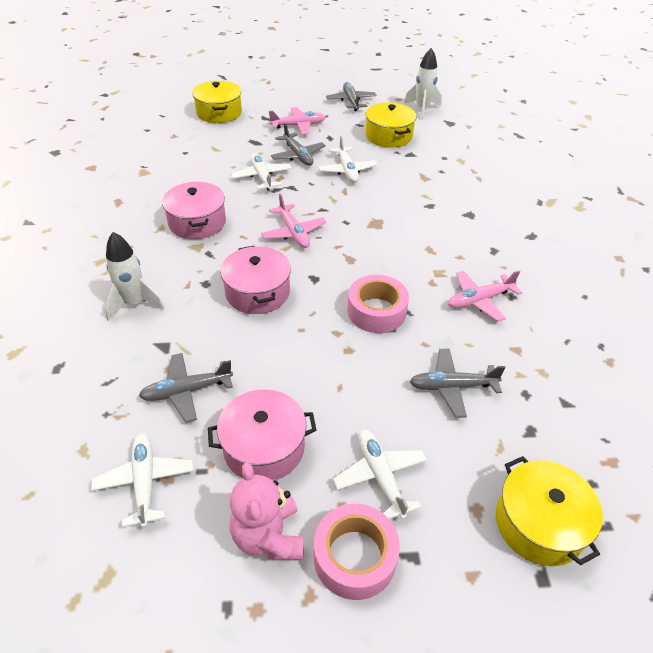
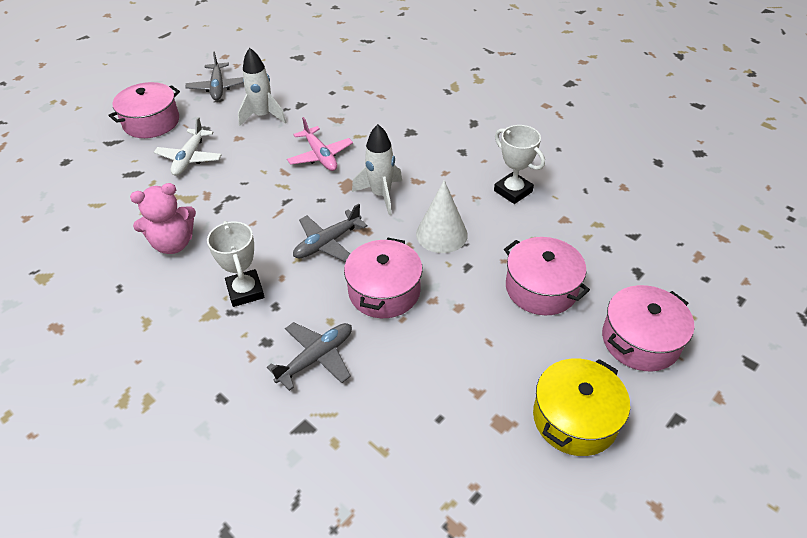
grey plane: [139,353,233,423] [271,123,326,166] [326,82,377,111] [410,349,506,418] = 4 -> [185,51,244,100] [267,322,352,391] [293,204,368,262] = 3
pink plane: [261,194,326,248] [269,107,325,135] [448,270,522,322] = 3 -> [287,117,353,171] = 1
pink pot: [162,182,226,239] [208,389,317,480] [220,246,291,314] = 3 -> [108,82,180,138] [344,238,423,318] [504,237,590,315] [602,285,694,371] = 4
pink tape: [314,504,400,600] [347,275,409,333] = 2 -> none = 0
white cone: none = 0 -> [416,180,468,253] = 1
white plane: [91,433,194,528] [231,153,292,190] [318,136,377,183] [333,429,427,520] = 4 -> [154,117,222,176] = 1
white trophy: none = 0 -> [207,221,264,307] [494,125,545,204] = 2
yellow pot: [192,81,242,123] [365,102,416,148] [496,456,603,566] = 3 -> [533,359,630,456] = 1

